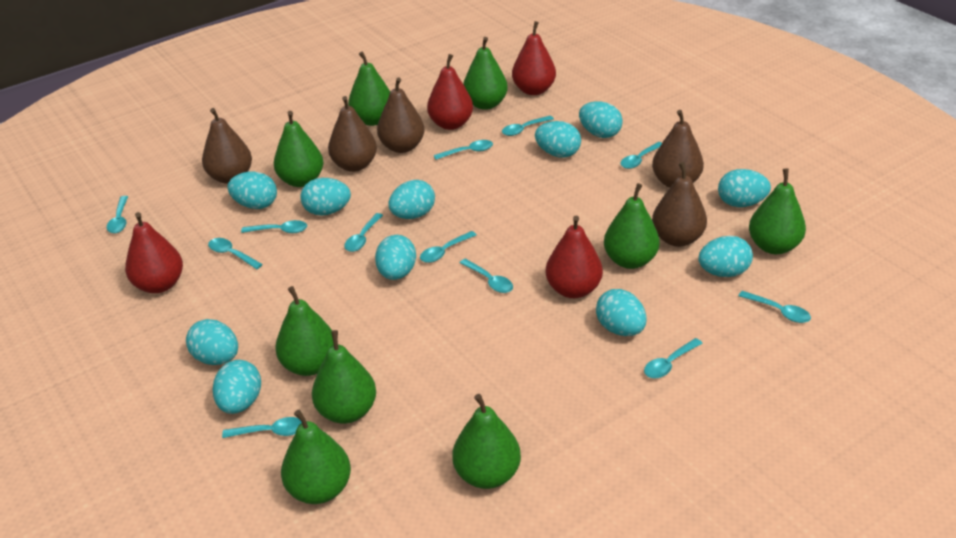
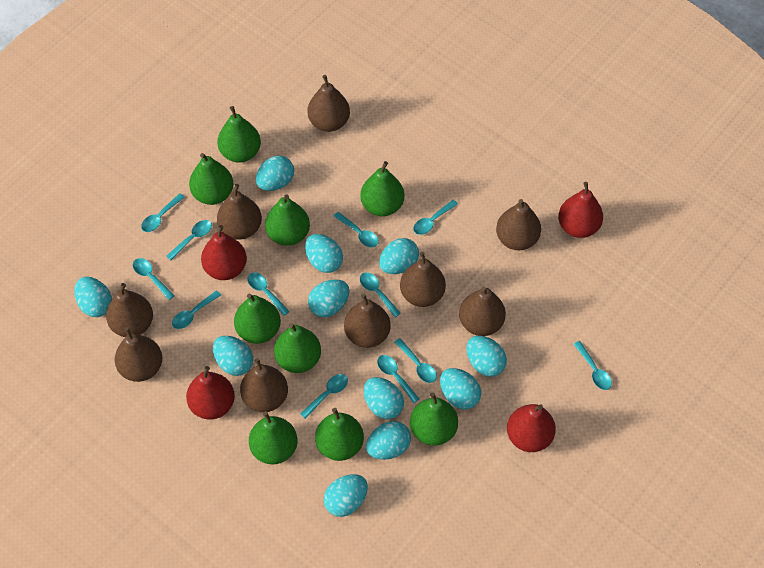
brown pear: [202,108,252,184] [328,96,377,172] [377,77,425,153] [652,110,704,188] [652,162,707,247] = 5 -> [106,283,153,337] [115,327,162,382] [217,184,262,239] [240,358,288,412] [308,75,350,132] [344,294,391,348] [400,252,446,307] [459,286,506,336] [496,199,541,250] = 9

